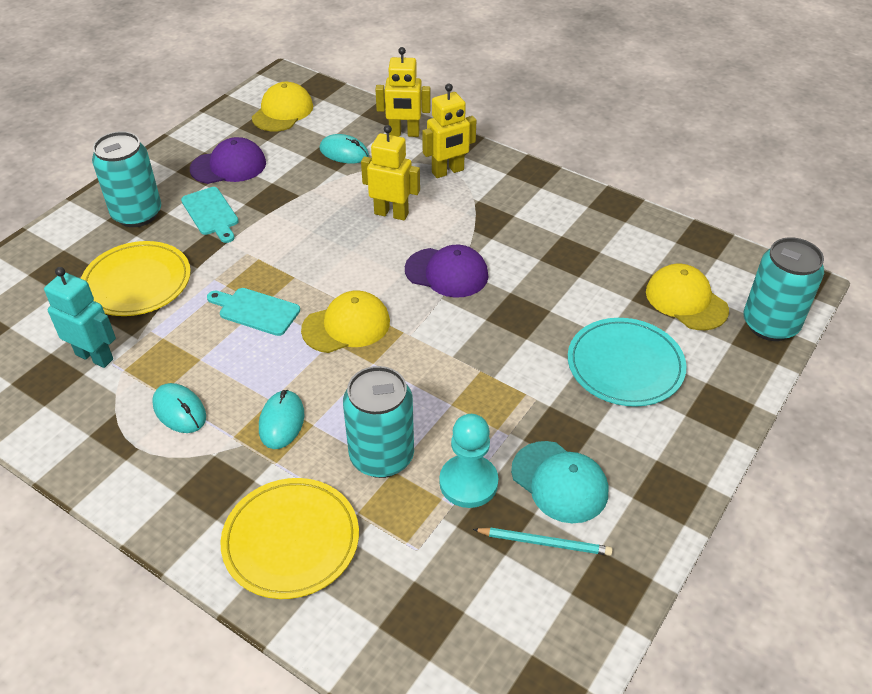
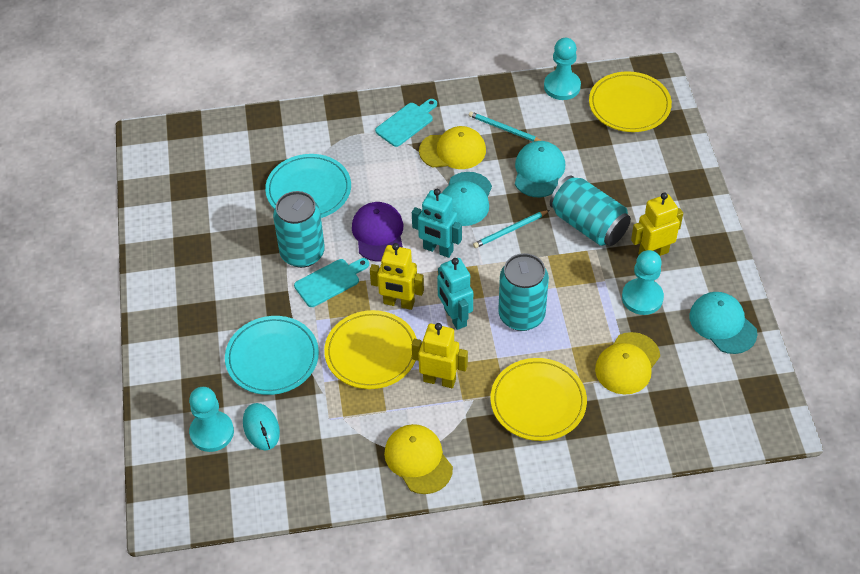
purple cap: [190,137,266,184] [405,245,488,298] = 2 -> [352,202,403,261] = 1
turquoise cap: [511,441,608,523] = 1 -> [442,172,492,226] [515,141,565,197] [689,292,758,354] = 3
turquoise mouse: [152,383,206,433] [259,390,304,449] [320,134,369,164] = 3 -> [243,403,280,450] = 1
turquoise pawn: [439,414,498,508] = 1 -> [189,387,234,452] [544,38,581,100] [622,250,664,315] = 3
turquoise pencil: [473,527,613,556] = 1 -> [469,112,542,142] [473,210,550,248] = 2
turquoise plate: [568,318,686,407] = 1 -> [225,316,319,395] [265,154,351,218] = 2
turquoise robot: [44,267,116,368] = 1 -> [412,189,462,258] [437,258,473,330] = 2
yellow plate: [81,241,191,316] [221,478,359,599] = 2 -> [324,310,417,389] [490,358,587,441] [589,71,672,132] = 3

